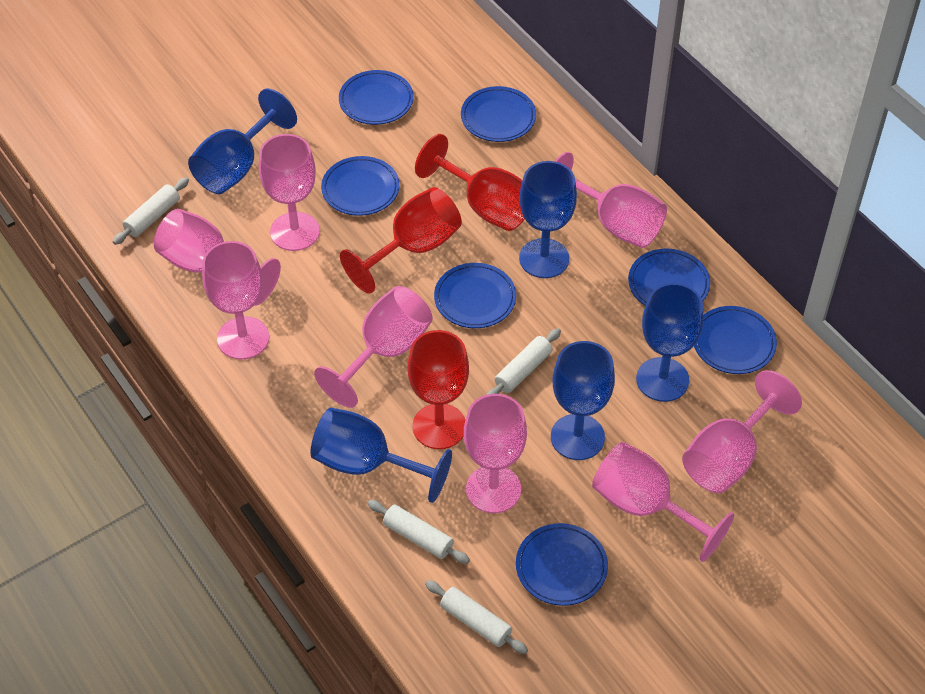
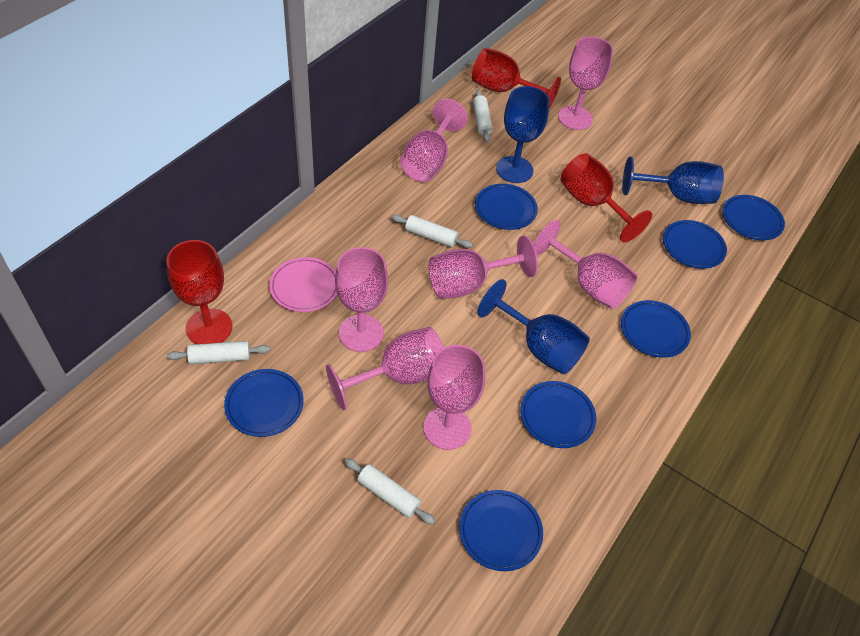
blue goblet: [188,88,297,194] [310,408,452,503] [519,161,577,278] [551,341,615,460] [636,283,703,402] = 5 -> [477,279,590,375] [496,86,550,183] [622,156,724,204] = 3
pink goblet: [154,209,281,306] [202,241,269,360] [259,134,320,251] [314,286,433,408] [464,394,527,513] [555,152,667,248] [592,442,734,562] [682,370,802,493] = 8 -> [326,327,444,411] [335,247,388,352] [400,99,468,182] [423,345,485,450] [429,236,538,299] [534,220,638,309] [558,36,613,130] = 7
pink plate: none = 0 -> [269,257,337,312] = 1

